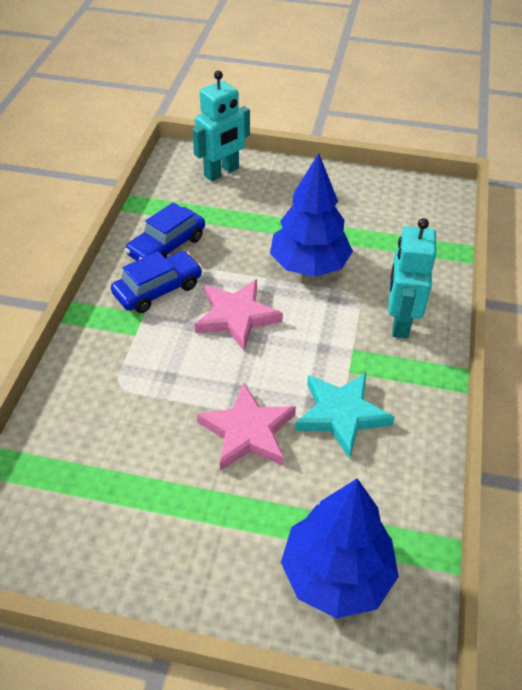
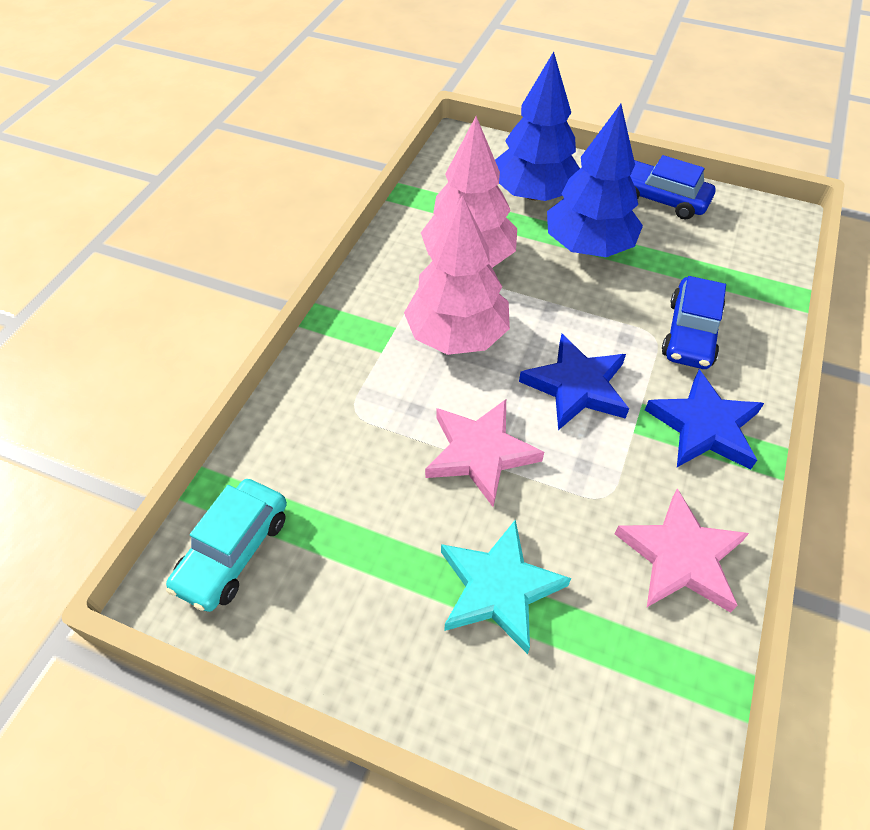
blue star: none = 0 -> [519,334,629,430] [645,370,764,470] = 2
pink tree: none = 0 -> [404,195,510,355] [421,116,517,268] = 2
turquoise car: none = 0 -> [166,479,287,612] = 1
turquoise robot: [192,70,250,181] [388,218,436,339] = 2 -> none = 0

